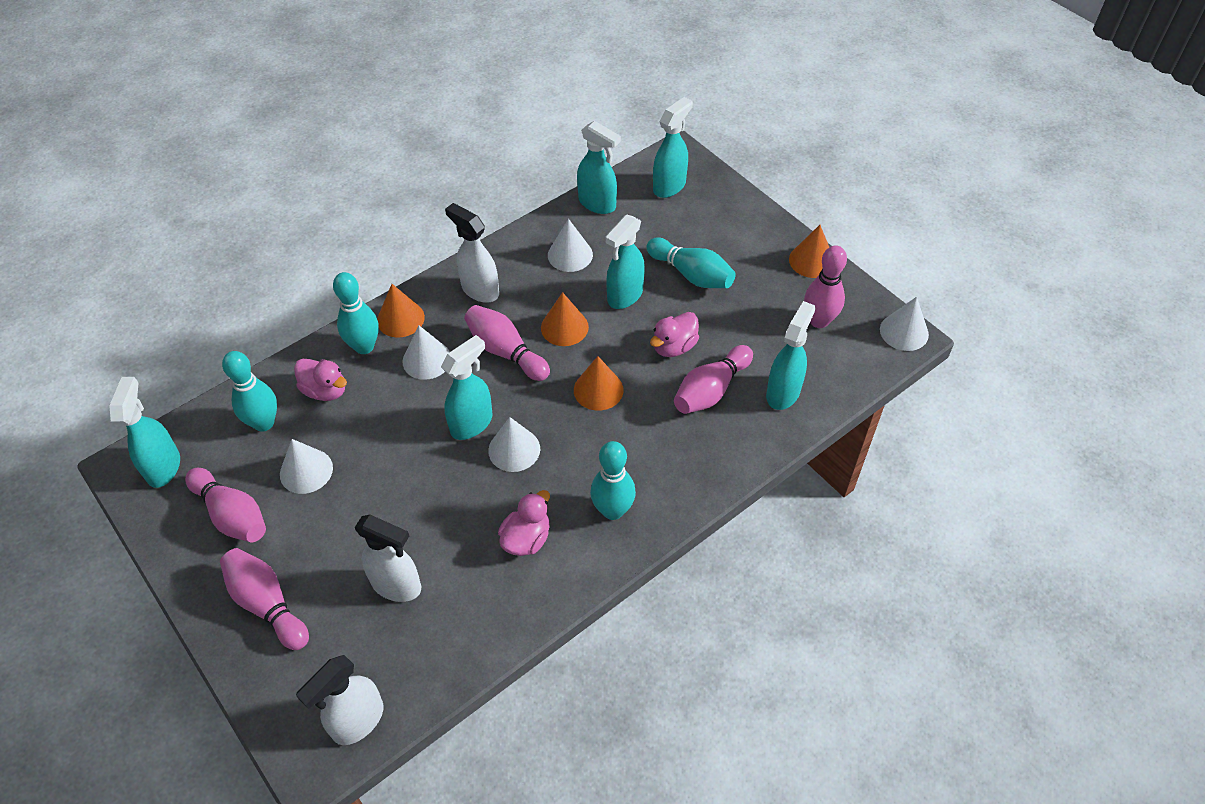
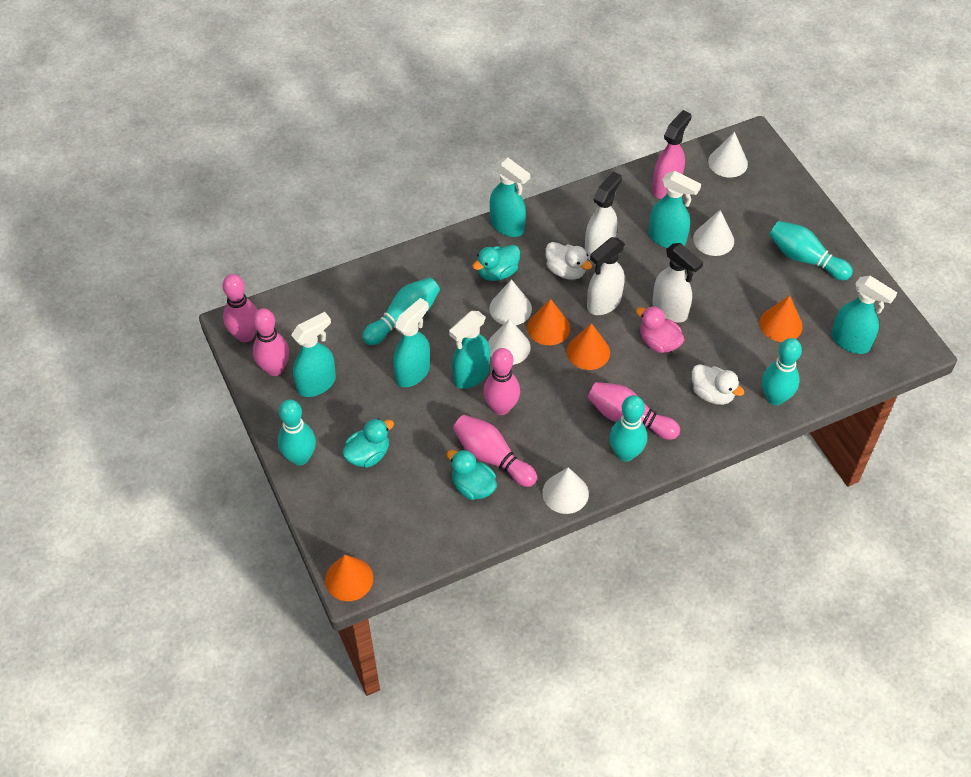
pink duck: [294,359,347,401] [498,490,550,556] [650,312,699,357] = 3 -> [636,306,685,353] = 1
pink spray bottle: none = 0 -> [652,110,692,199] = 1
turquoise bowling pin: [222,351,277,432] [333,272,379,354] [590,441,636,520] [647,238,736,288] = 4 -> [278,399,316,466] [362,277,440,345] [609,395,647,462] [762,338,802,405] [769,221,853,280] = 5
turquoise duck: none = 0 -> [342,418,394,468] [447,449,497,500] [472,245,520,281] = 3
white duck: none = 0 -> [546,242,592,280] [692,364,744,405] = 2

